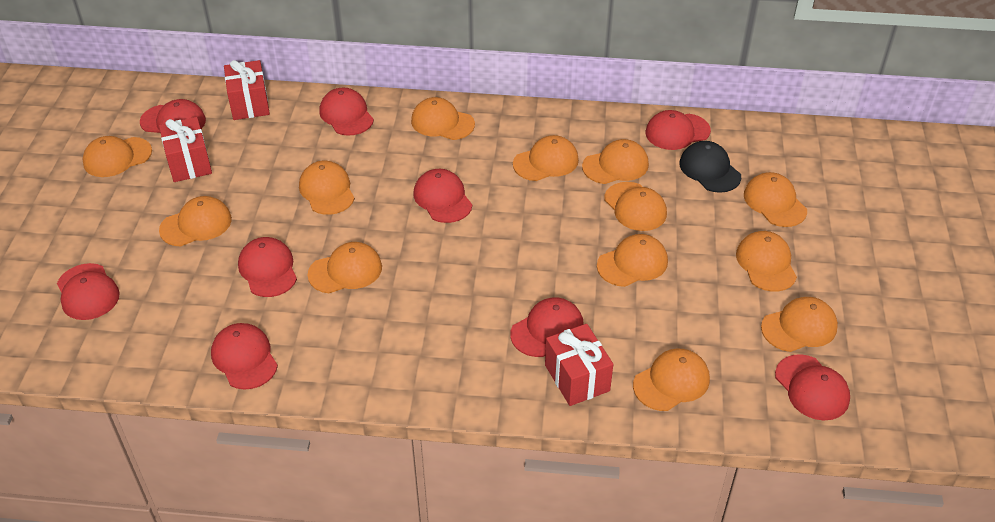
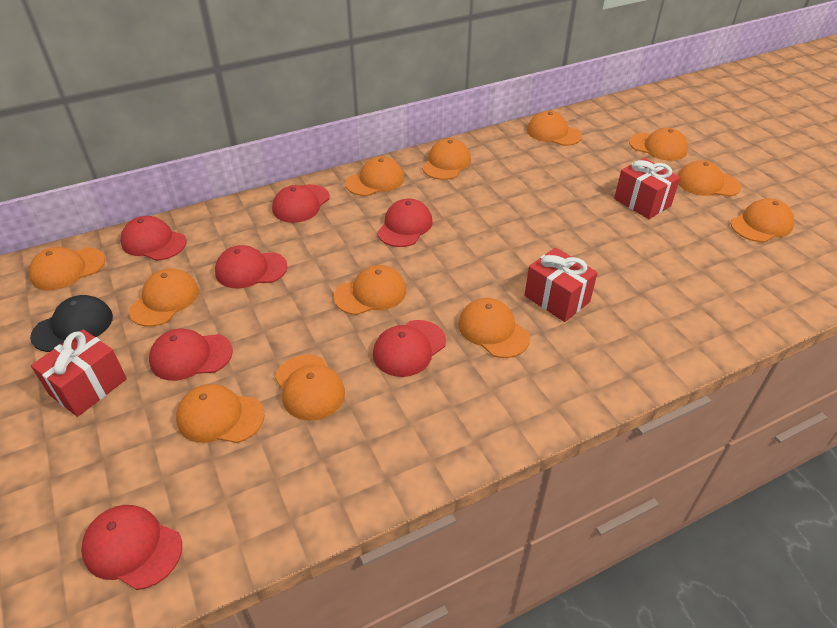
orange cap: [83,136,152,177] [159,196,232,246] [299,161,355,215] [308,242,382,293] [411,97,475,140] [513,135,579,181] [582,139,649,184] [597,234,668,287] [604,182,667,231] [633,349,710,411] [736,231,797,292] [744,172,807,227] [761,297,838,352] = 13 -> [29,247,105,290] [129,268,199,327] [176,384,265,443] [275,354,345,421] [334,265,406,315] [345,157,404,196] [422,138,471,180] [458,298,530,358] [527,111,582,146] [629,128,688,161] [678,160,741,196] [731,199,794,242] = 12
red cap: [57,263,120,320] [140,99,206,133] [211,323,278,390] [238,237,297,297] [319,88,374,136] [414,169,472,223] [510,297,584,357] [646,110,711,150] [775,354,850,420] = 9 -> [81,505,182,590] [120,216,187,261] [149,329,233,381] [215,245,287,288] [272,184,330,223] [373,320,446,377] [377,199,433,247] = 7

